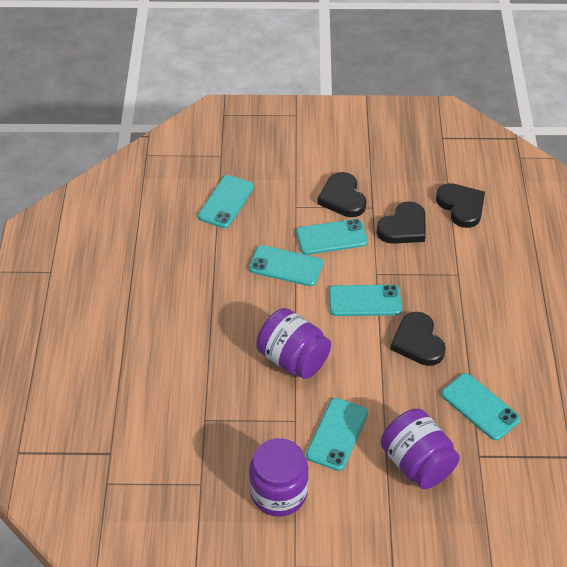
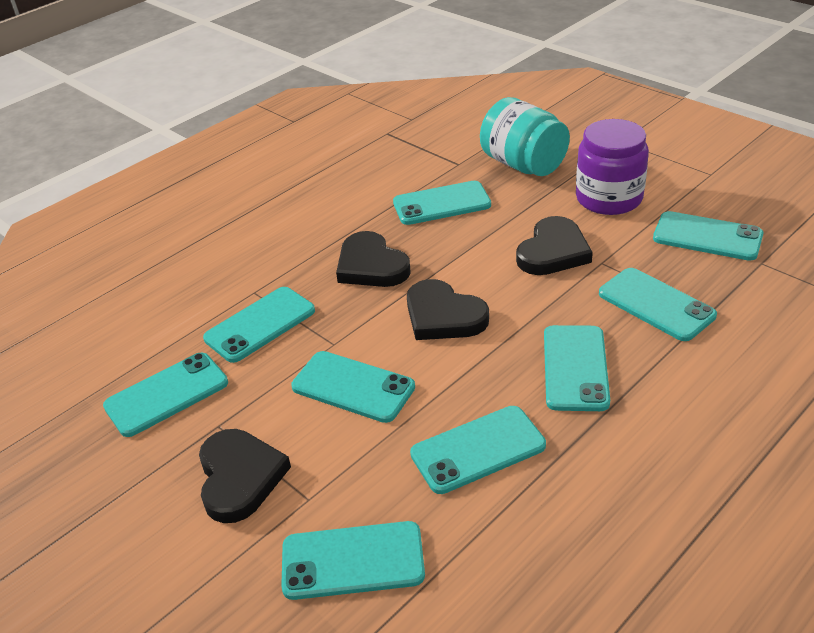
purple jar: [249,438,309,517] [256,308,331,379] [381,409,460,489] = 3 -> [576,119,649,215] = 1
turquoise jar: none = 0 -> [480,97,570,176] = 1
turquoise phone: [198,175,254,228] [249,245,323,286] [296,219,368,255] [306,398,368,471] [329,285,402,316] [441,373,520,441] = 6 -> [103,353,228,437] [203,287,315,363] [281,521,425,600] [291,351,415,423] [393,181,491,225] [410,406,546,494] [544,325,610,411] [599,268,717,341] [653,211,763,261] = 9

